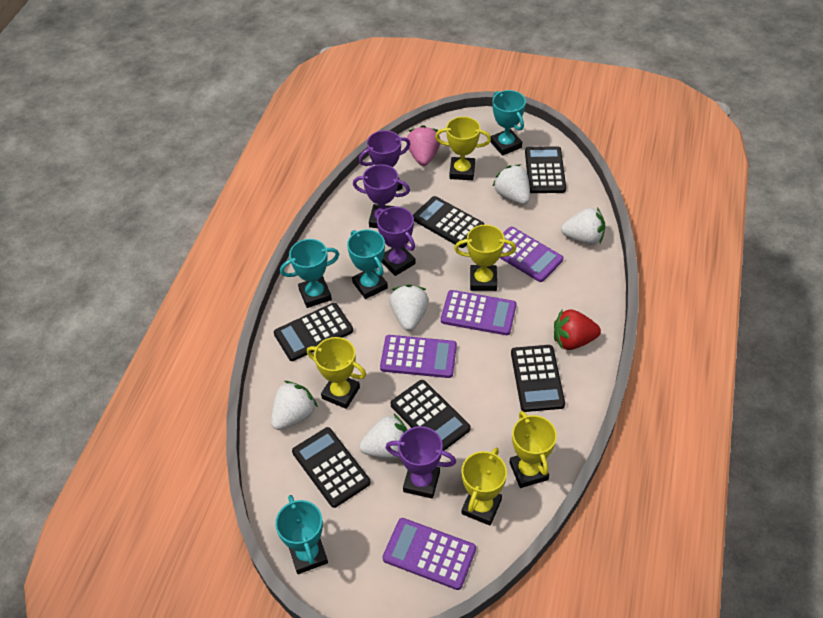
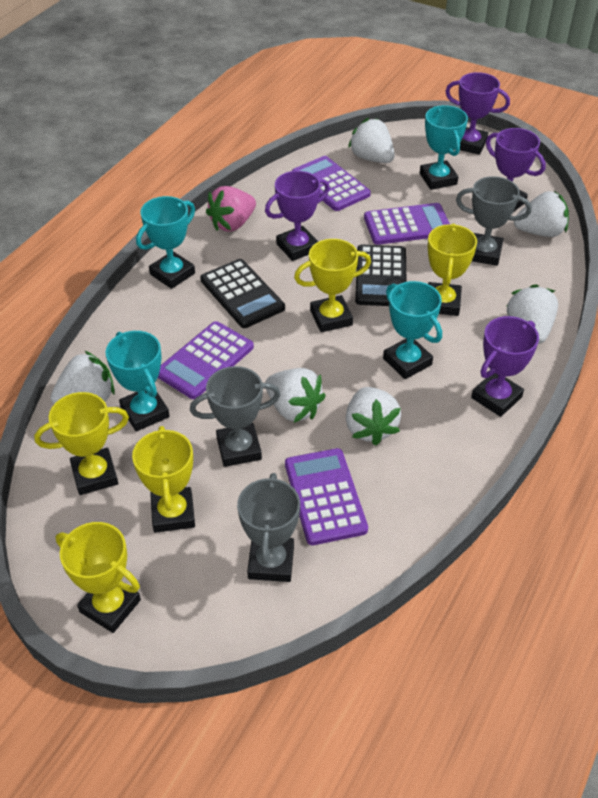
black calculator: [274,303,353,361] [292,427,371,508] [390,380,471,451] [413,196,484,248] [511,345,565,412] [525,146,566,193] = 6 -> [200,259,285,328] [355,245,406,306] = 2
grey trophy: none = 0 -> [190,366,281,467] [237,473,300,582] [456,176,531,266] = 3
red strawberry: [554,309,601,350] = 1 -> none = 0
white strawberry: [271,381,318,430] [359,414,408,459] [389,284,429,331] [492,164,530,205] [561,208,605,245] = 5 -> [51,351,115,404] [265,368,326,423] [346,387,401,446] [348,118,395,163] [507,284,558,344] [514,191,569,237] = 6

